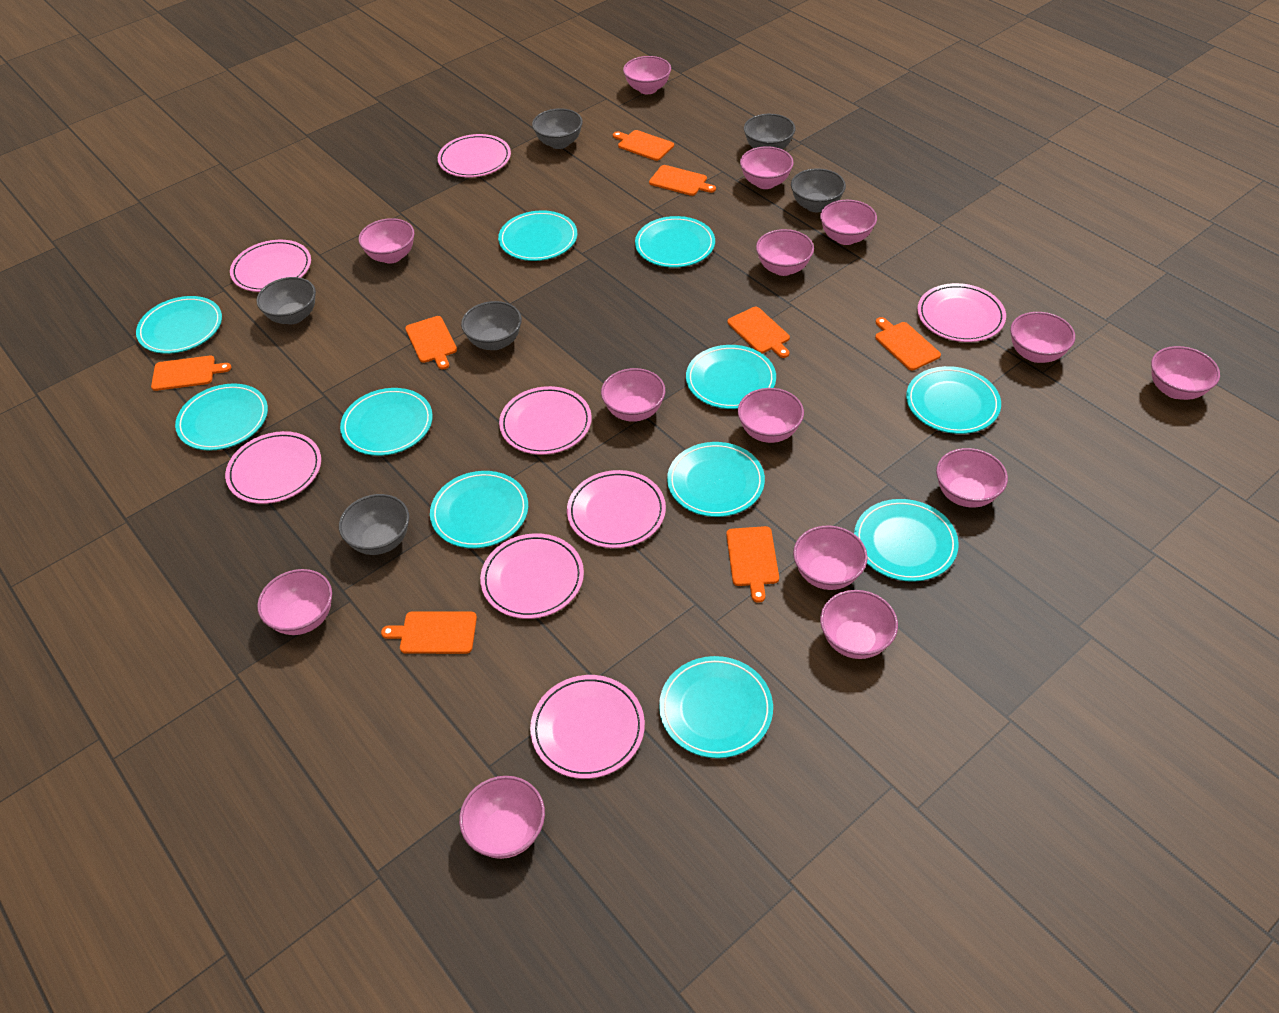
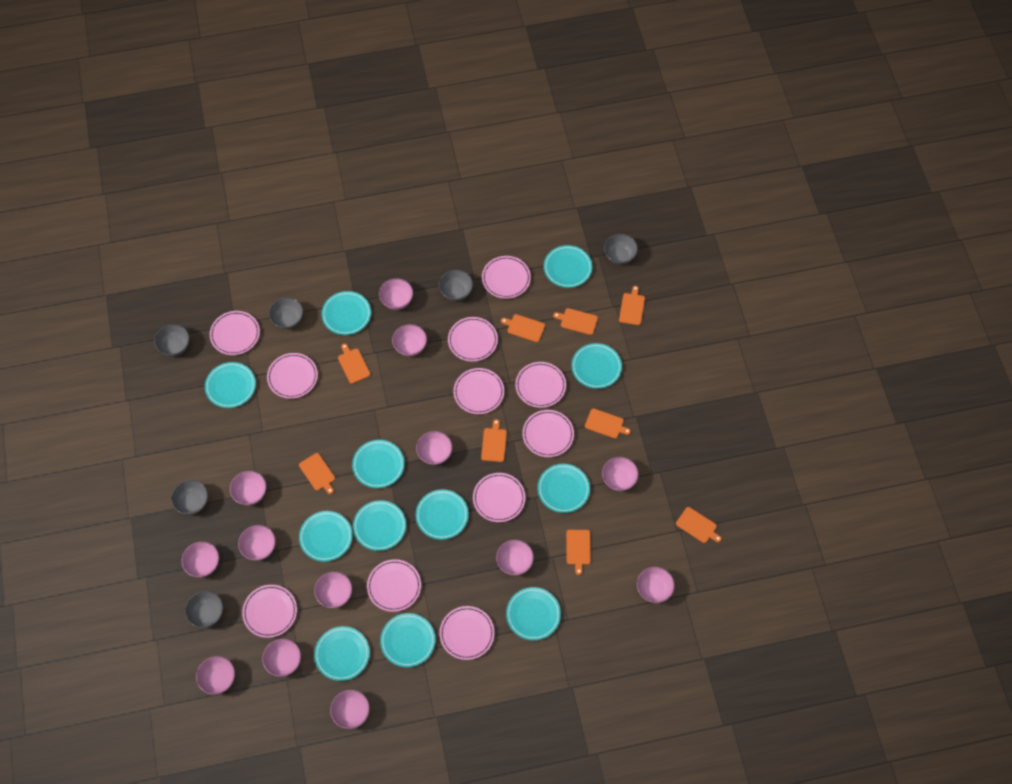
orange cutting board: [151,356,231,391] [381,611,477,654] [405,316,457,369] [613,130,674,161] [649,165,716,196] [726,526,779,603] [727,307,790,358] [875,317,941,370] = 8 -> [299,453,335,494] [338,344,371,384] [481,419,507,462] [501,314,545,342] [553,308,598,335] [566,530,591,575] [585,408,631,439] [619,286,645,325] [676,507,722,543] = 9
pink bowl: [257,569,332,635] [358,218,415,264] [459,776,545,859] [601,368,665,422] [623,56,671,94] [738,388,804,443] [740,146,794,189] [756,229,814,276] [793,525,868,590] [820,200,877,245] [820,590,898,659] [936,448,1008,508] [1010,312,1075,363] [1151,346,1220,400] = 14 -> [182,542,219,577] [196,656,235,695] [230,471,267,505] [238,525,276,561] [262,639,301,677] [314,572,352,608] [330,690,370,729] [379,278,413,310] [392,324,427,357] [416,431,452,465] [496,540,534,575] [602,457,639,491] [637,567,675,603] = 13
pink plate: [225,431,321,504] [230,240,311,292] [438,134,511,177] [480,533,584,619] [499,386,592,455] [530,675,645,779] [567,470,666,548] [917,283,1006,342] = 8 -> [210,311,260,355] [242,585,297,638] [267,353,318,399] [367,559,421,612] [439,606,495,660] [448,317,498,362] [453,368,504,414] [473,473,526,522] [482,256,531,299] [515,362,566,408] [522,410,574,457] = 11
turquoise plate: [136,296,222,354] [175,383,268,451] [340,388,433,456] [430,471,528,548] [498,210,577,261] [635,216,715,268] [659,656,773,758] [667,442,765,517] [686,345,776,409] [854,499,959,582] [906,366,1001,434] = 11 -> [205,362,256,408] [299,511,353,562] [314,626,370,681] [322,291,371,335] [352,440,405,488] [353,500,406,551] [380,613,435,667] [416,490,469,540] [506,587,561,641] [537,464,590,513] [544,245,592,288] [571,343,622,389] = 12

